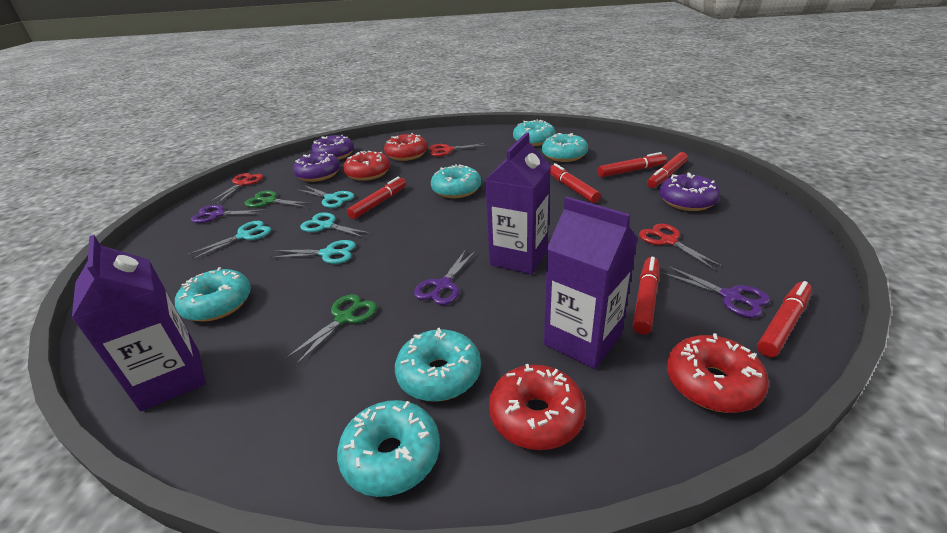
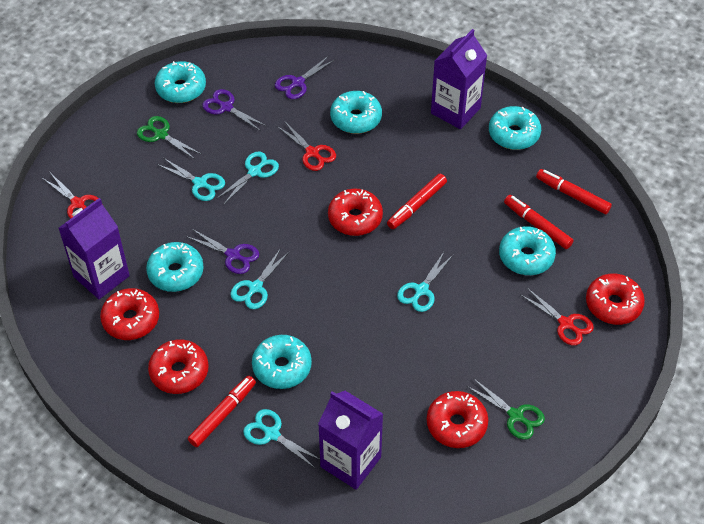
purple donut: [293,152,340,182] [311,134,354,160] [660,173,721,211] = 3 -> none = 0
red donut: [343,151,390,181] [384,133,427,161] [489,364,586,450] [667,333,769,413] = 4 -> [100,288,159,340] [148,339,209,394] [328,189,383,236] [427,391,488,448] [586,273,645,325] = 5
red marker: [347,177,406,219] [550,163,601,203] [598,152,667,177] [633,257,659,335] [647,152,688,188] [757,281,812,357] = 6 -> [188,376,256,447] [387,174,447,229] [504,195,574,249] [536,169,612,214] = 4
turquoise scissors: [187,221,271,260] [270,240,356,264] [297,185,354,208] [300,212,371,238] = 4 -> [157,158,225,201] [216,151,279,204] [230,248,290,309] [243,409,320,468] [397,252,454,312] = 5

